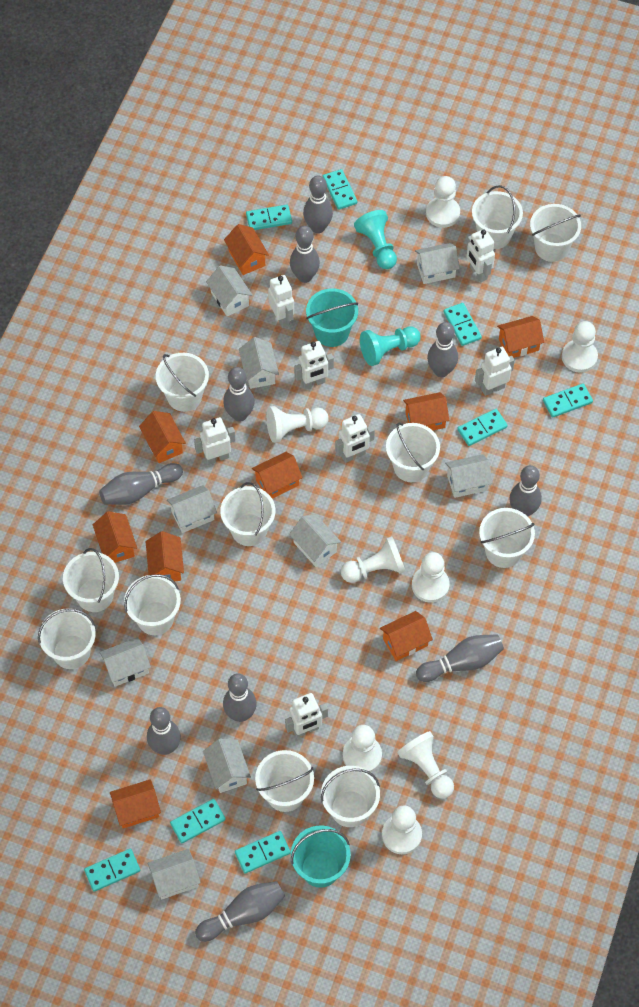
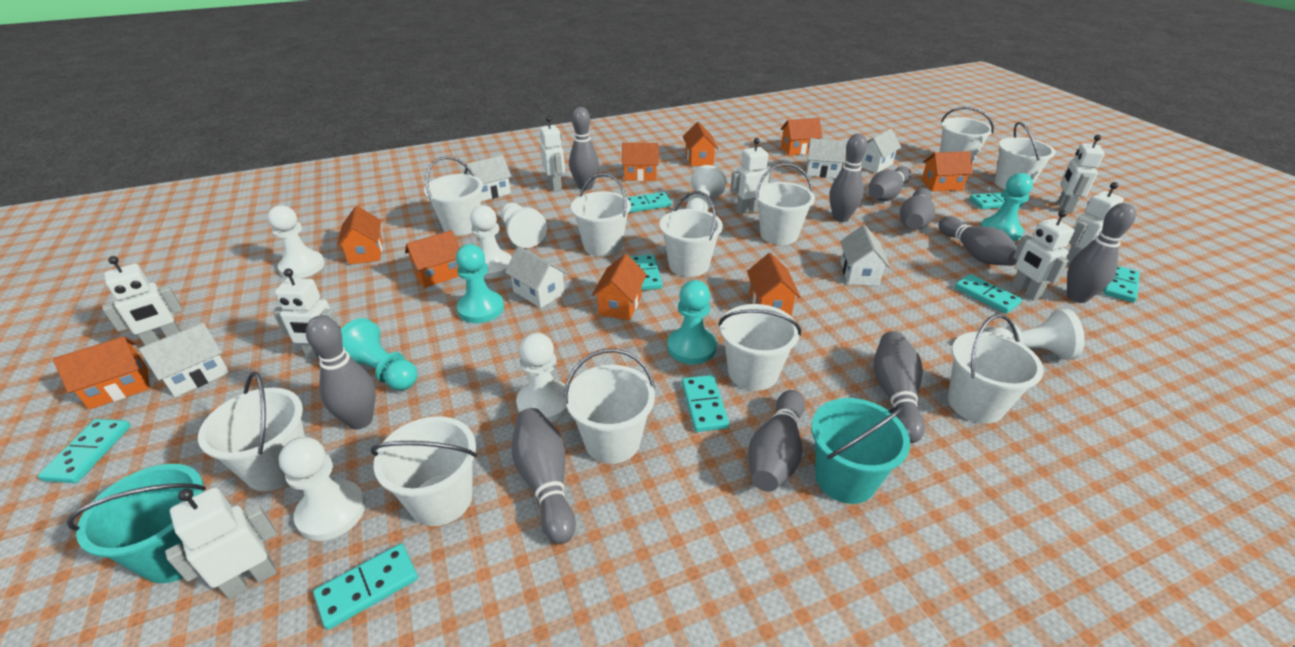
turquoise pawn: [354,210,397,269] [360,326,421,366] = 2 -> [341,318,418,390] [456,244,504,323] [667,280,717,364] [980,173,1033,241] = 4
white house: [99,637,151,687] [148,849,201,899] [167,485,217,533] [203,739,251,793] [206,265,252,317] [239,337,279,389] [289,514,341,567] [415,243,460,284] [445,454,492,498] = 9 -> [139,323,229,397] [464,155,512,201] [505,246,568,308] [807,138,847,178] [840,225,890,286] [860,128,901,173] = 6
white pawn: [266,406,329,443] [341,536,406,583] [343,725,382,772] [382,806,422,854] [397,731,454,799] [412,552,450,603] [426,176,460,228] [562,321,598,373] = 8 -> [267,205,325,278] [279,437,366,541] [470,205,512,279] [501,203,547,248] [516,333,568,422] [686,165,727,211] [987,309,1085,360] = 7
white robot: [194,417,236,465] [268,275,294,328] [285,693,328,738] [294,341,334,389] [335,414,375,463] [467,229,495,282] [475,347,515,396] = 7 -> [102,256,183,345] [165,487,277,600] [273,268,341,359] [540,116,565,192] [730,138,772,215] [1012,210,1075,300] [1058,135,1105,213] [1066,182,1124,265] = 8

